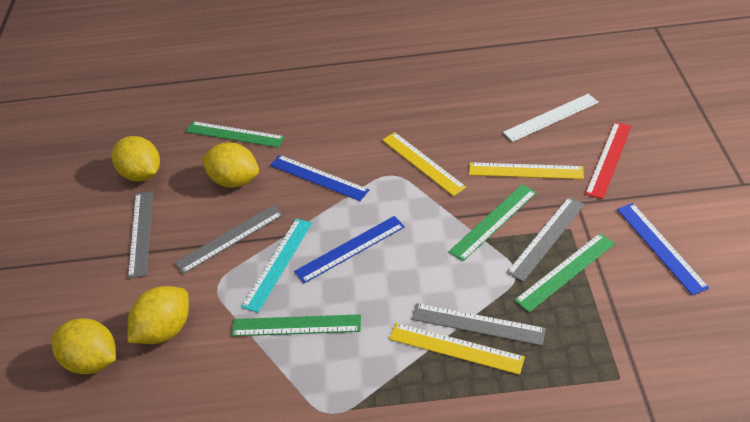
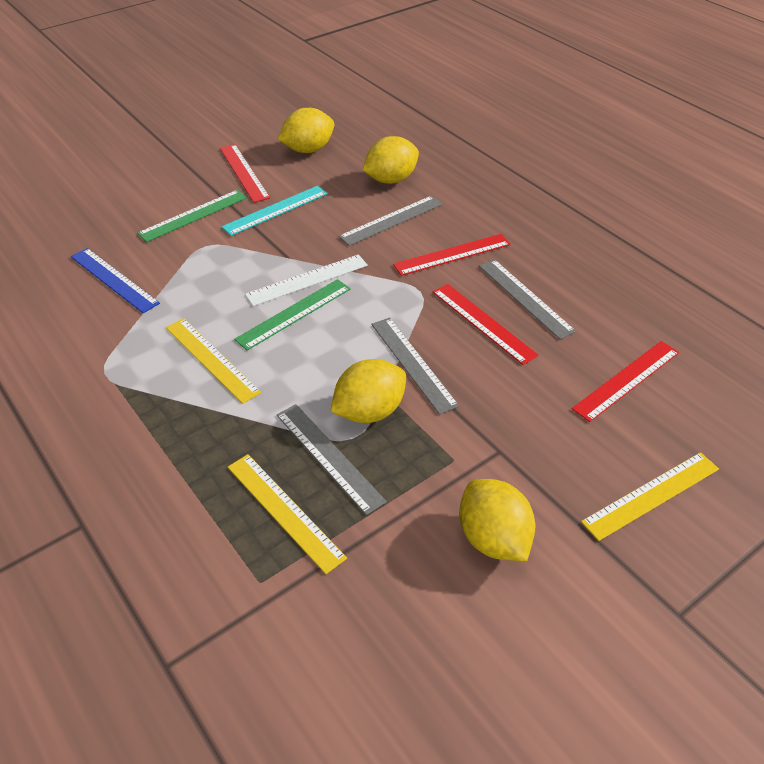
blue ruler: [270,155,370,201] [294,216,405,283] [617,203,709,295] = 3 -> [71,248,160,313] = 1
green ruler: [186,121,285,148] [231,314,361,336] [449,184,537,261] [514,233,615,312] = 4 -> [137,190,247,242] [234,279,351,351] = 2
red ruler: [585,122,631,199] = 1 -> [220,144,270,203] [393,234,511,276] [433,284,539,365] [572,341,679,422] = 4

